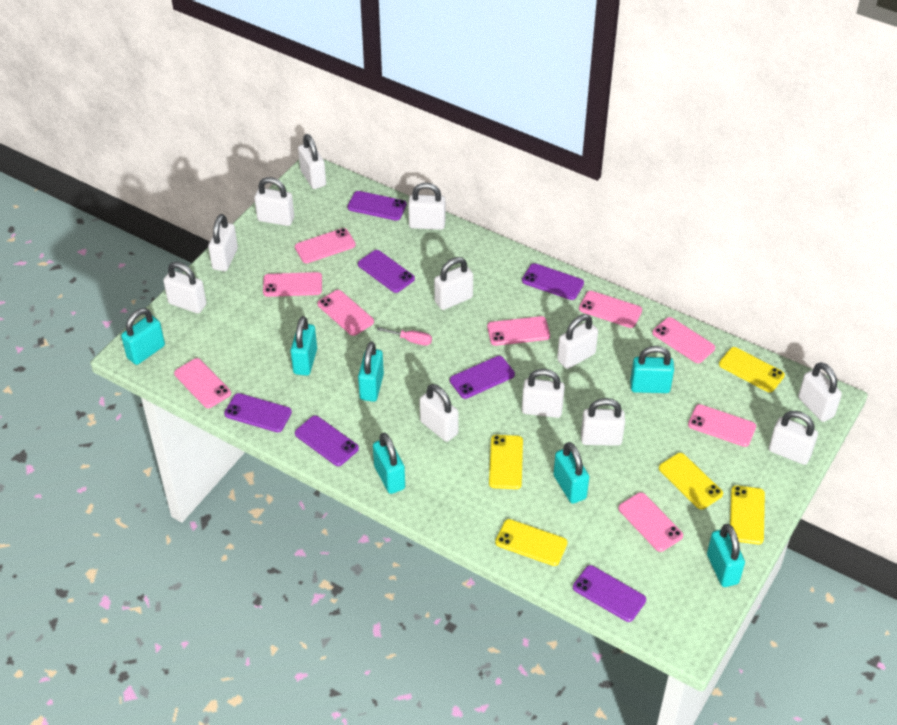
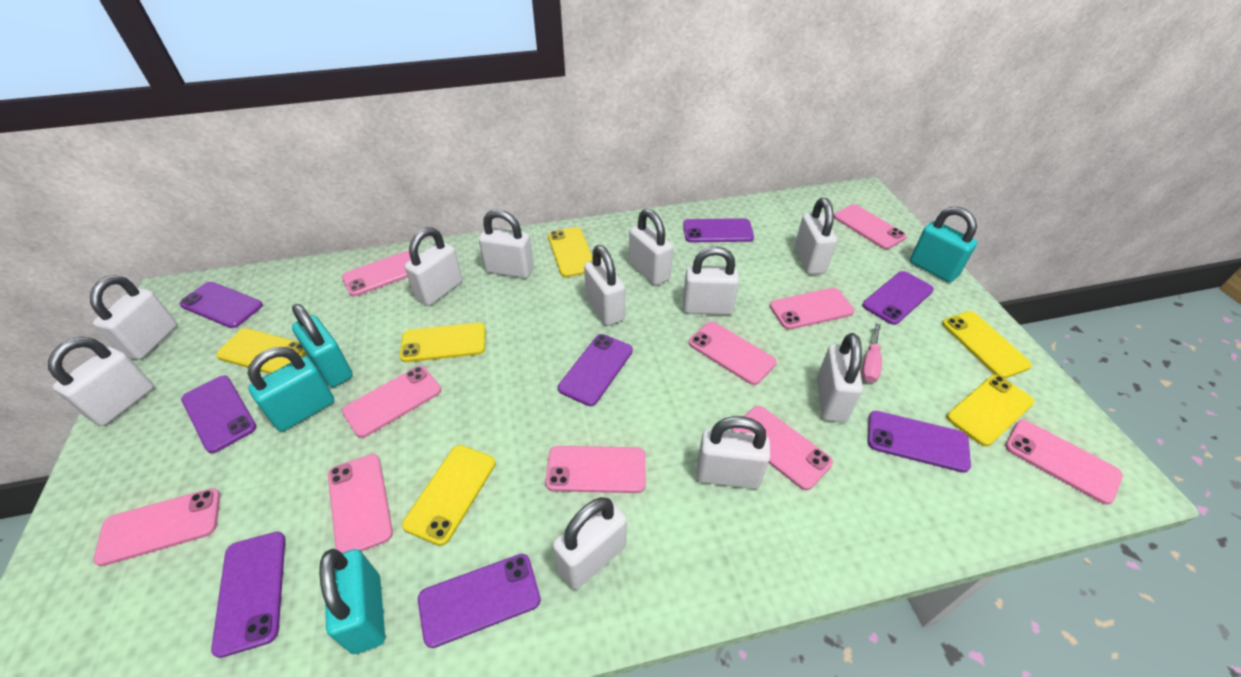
pink phone: [174,358,231,408] [263,272,322,297] [295,228,356,263] [317,290,374,336] [487,316,550,346] [579,291,642,328] [618,492,683,552] [652,317,715,363] [688,404,756,447] = 9 -> [93,488,220,566] [328,454,393,553] [342,250,411,296] [342,366,441,438] [545,446,646,493] [689,322,777,385] [732,406,833,490] [770,288,854,330] [834,204,906,249] [1005,420,1123,505] = 10
purple phone: [224,393,292,432] [295,416,359,466] [347,191,407,221] [358,250,415,293] [450,356,515,399] [522,263,584,300] [573,565,646,622] = 7 -> [179,282,263,328] [181,375,257,453] [211,532,286,658] [418,554,541,648] [558,334,633,406] [683,218,754,242] [862,271,934,325] [868,411,971,473] = 8
turquoise padlock: [121,308,165,365] [290,316,317,376] [358,342,384,402] [373,433,405,494] [553,442,589,504] [630,346,674,393] [707,524,745,587] = 7 -> [247,347,334,432] [292,304,353,387] [319,548,385,654] [910,207,977,282] = 4
white padlock: [163,262,206,313] [208,214,238,271] [254,177,294,226] [298,134,326,189] [408,183,445,230] [420,384,459,442] [434,257,473,310] [522,369,565,418] [557,314,598,369] [581,398,625,446] [769,411,818,465] [798,362,842,422] = 12 -> [48,337,154,426] [90,275,177,360] [405,227,462,306] [479,210,534,278] [553,497,627,589] [584,245,625,326] [629,209,673,285] [683,247,739,315] [697,416,770,489] [795,198,837,275] [817,333,863,422] = 11
yellow phone: [489,435,523,489] [495,519,568,566] [659,453,723,509] [719,347,785,392] [730,485,765,544] = 5 -> [216,328,306,374] [400,323,485,362] [402,445,496,546] [548,227,593,277] [942,311,1032,379] [947,375,1034,446] = 6

